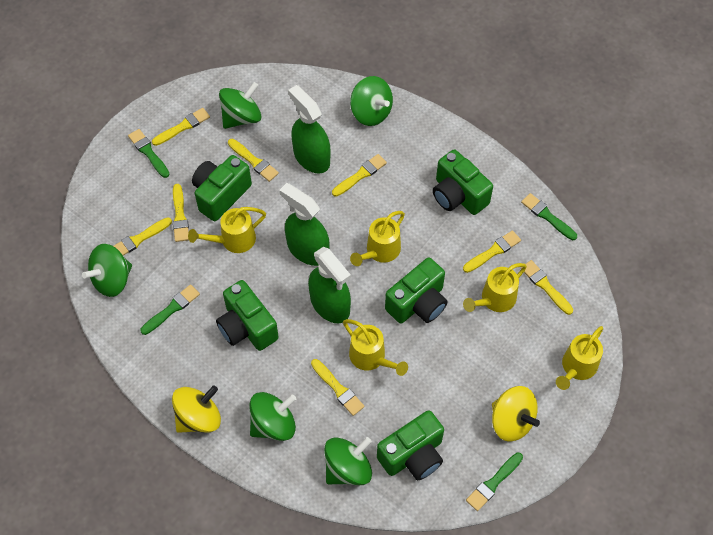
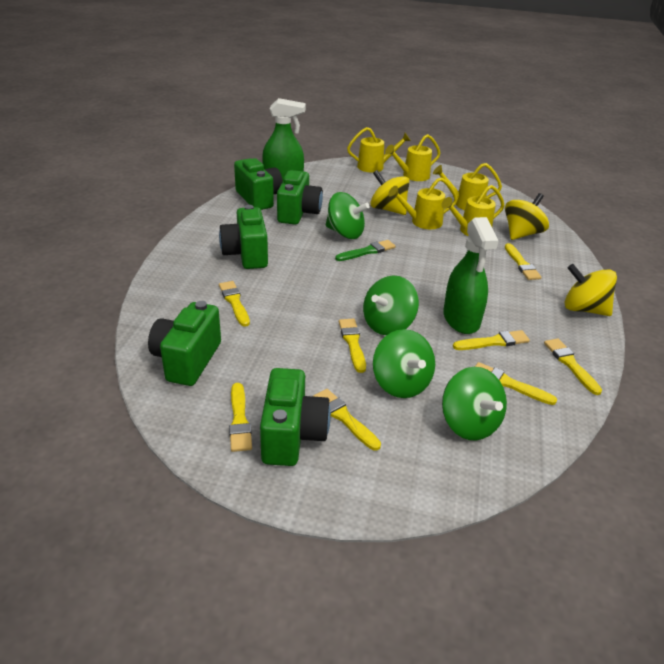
green brush: [128,129,170,178] [140,284,200,335] [466,453,523,511] [521,193,577,240] = 4 -> [335,240,395,261] = 1
green spinning top: [82,244,132,297] [219,82,262,129] [249,392,296,441] [324,437,372,485] [350,76,393,126] = 5 -> [326,192,370,239] [363,275,419,335] [373,329,435,398] [442,367,507,441] = 4
green spray bottle: [279,183,330,266] [288,85,331,173] [308,247,351,323] = 3 -> [262,98,306,180] [443,217,499,334] = 2
yellow spinning top: [172,385,221,433] [492,386,540,441] = 2 -> [370,170,410,215] [505,193,549,240] [564,264,617,316] = 3

